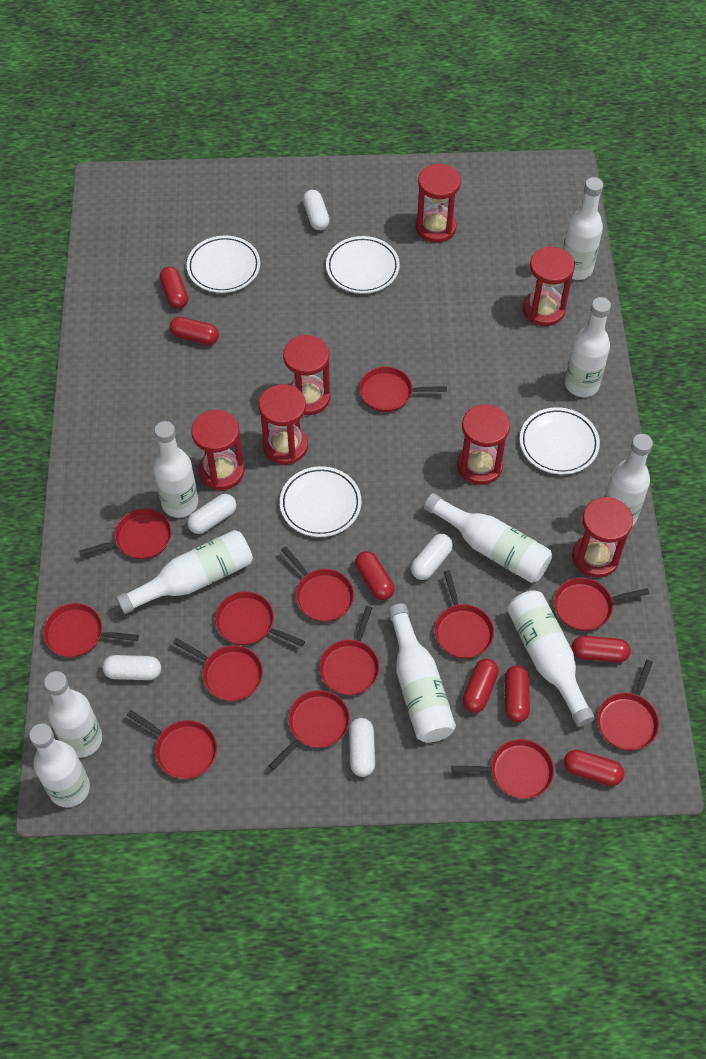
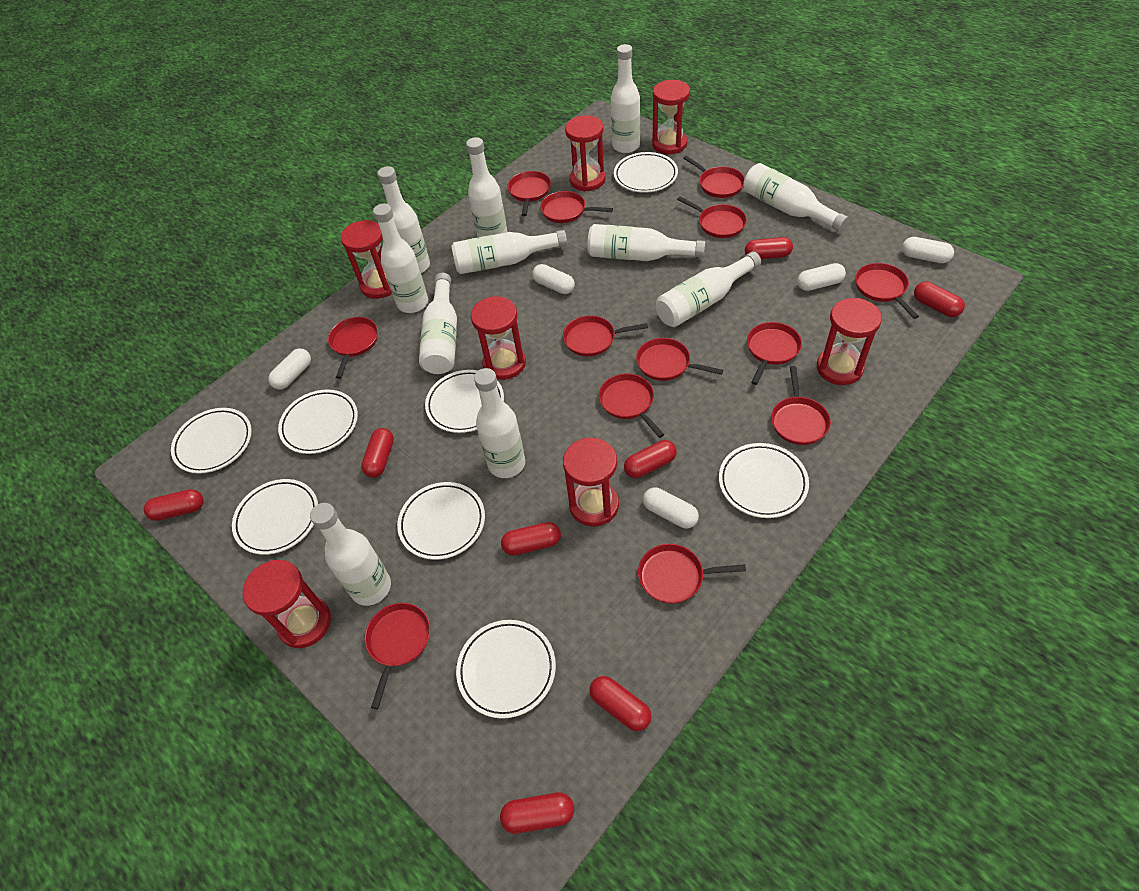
red capsule: [160,267,188,309] [170,317,219,345] [355,551,395,600] [462,659,499,713] [505,666,530,723] [564,750,624,786] [572,636,630,663] = 7 -> [144,489,204,521] [361,428,394,478] [500,792,574,834] [501,522,561,556] [589,676,651,731] [624,440,677,478] [745,237,793,259] [914,282,965,317] = 8
white bottle: [29,724,90,807] [44,671,102,758] [116,530,253,614] [153,421,198,518] [388,603,456,743] [424,493,552,583] [507,590,595,727] [563,177,603,280] [565,297,611,397] [604,434,653,526] = 10 -> [310,503,391,606] [373,204,428,313] [377,166,430,273] [419,273,457,374] [451,230,567,274] [466,137,507,237] [474,368,525,478] [587,224,705,261] [611,44,640,153] [656,252,761,327] [743,163,849,232] = 11
white plate: [187,236,260,293] [280,466,361,537] [326,236,400,294] [520,407,600,475] = 4 -> [171,408,252,474] [232,479,318,555] [278,390,358,454] [397,482,485,560] [425,370,504,433] [456,620,556,719] [614,152,678,193] [719,443,809,518] = 8

